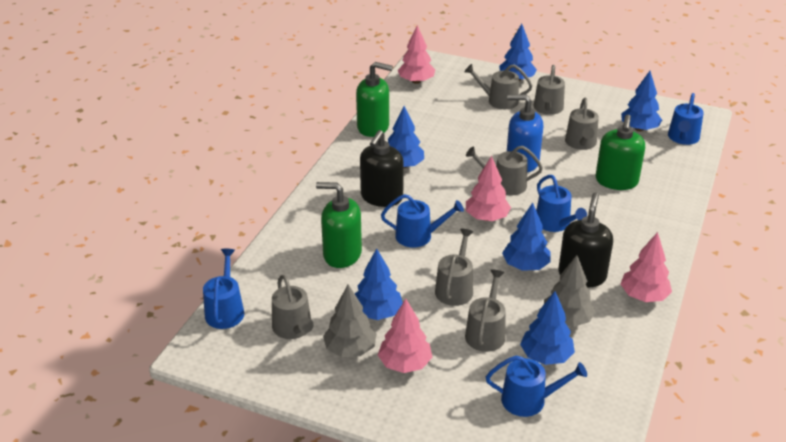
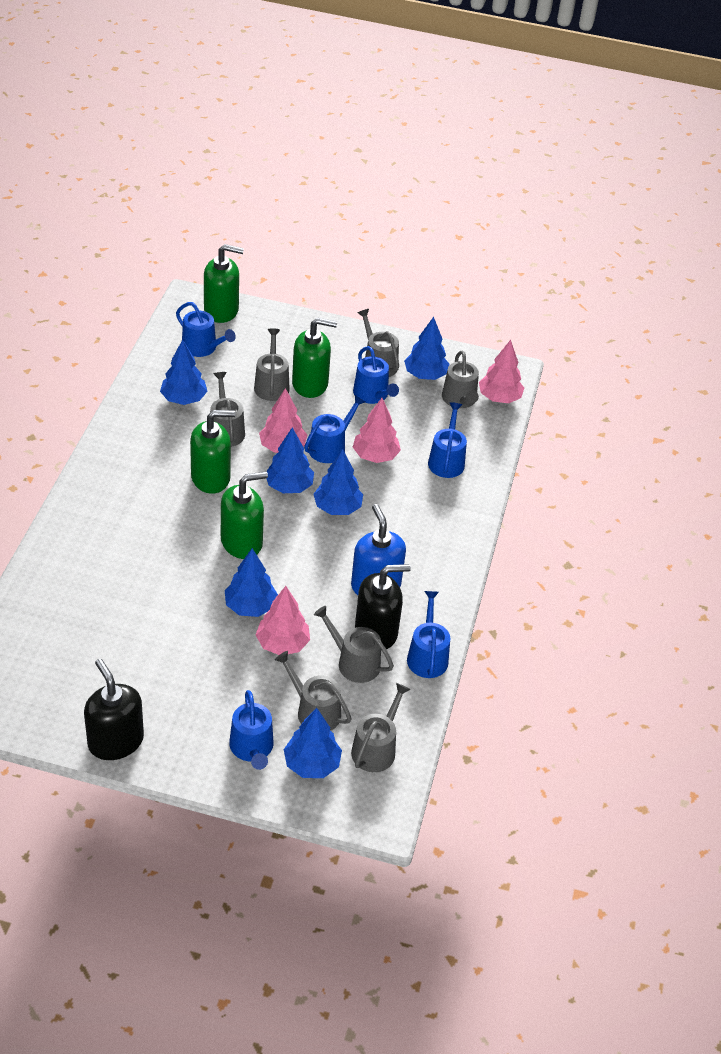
blue watering can: [203,249,244,329] [381,194,464,248] [486,355,587,417] [536,175,587,232] [668,93,704,145] = 5 -> [176,302,236,357] [229,690,274,770] [304,395,365,463] [353,346,399,404] [407,591,450,678] [428,402,467,478] = 6
green soap dispenser: [316,182,362,268] [356,62,393,137] [596,115,645,190] = 3 -> [190,410,235,494] [204,244,244,323] [221,471,268,559] [292,318,337,398] = 4
grey tree: [323,285,377,357] [544,255,596,327] = 2 -> none = 0

